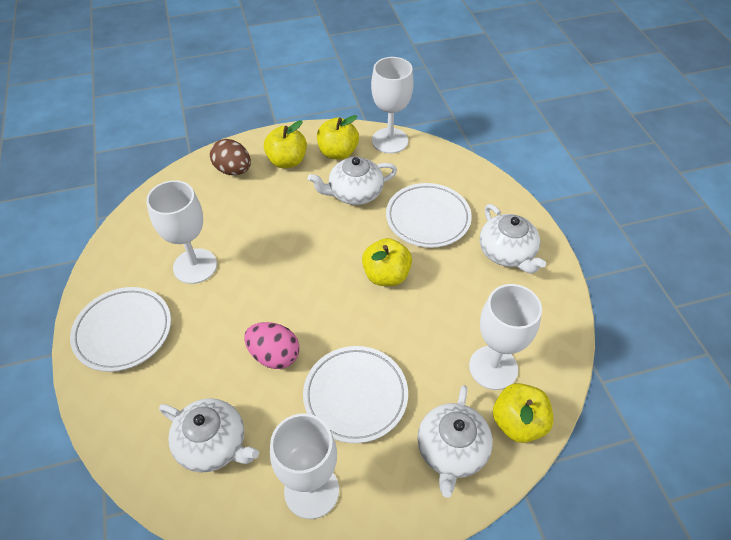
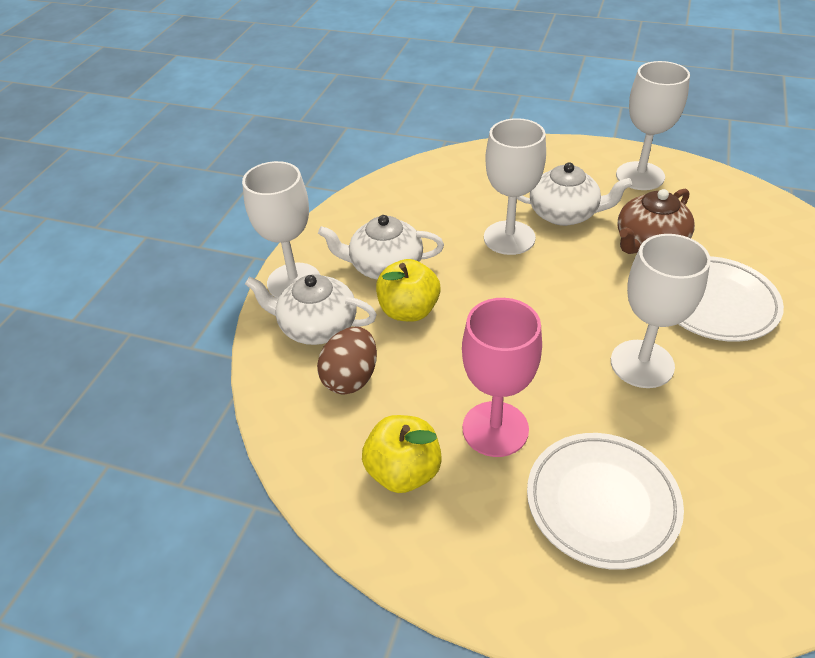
brown teapot: none = 0 -> [617,189,695,254] = 1
pink egg: [244,322,299,369] = 1 -> none = 0
pink goblet: none = 0 -> [462,298,542,457] = 1
white plate: [70,287,171,372] [303,346,408,443] [386,183,472,248] = 3 -> [527,433,684,570] [678,256,784,342] = 2
white teapot: [159,398,259,473] [308,156,397,205] [417,385,493,498] [480,204,546,274] = 4 -> [245,274,377,345] [318,215,444,280] [517,162,632,226] = 3
yellow apple: [264,120,307,168] [317,115,359,160] [362,238,412,286] [493,383,554,443] = 4 -> [362,415,442,493] [376,259,440,322] = 2

